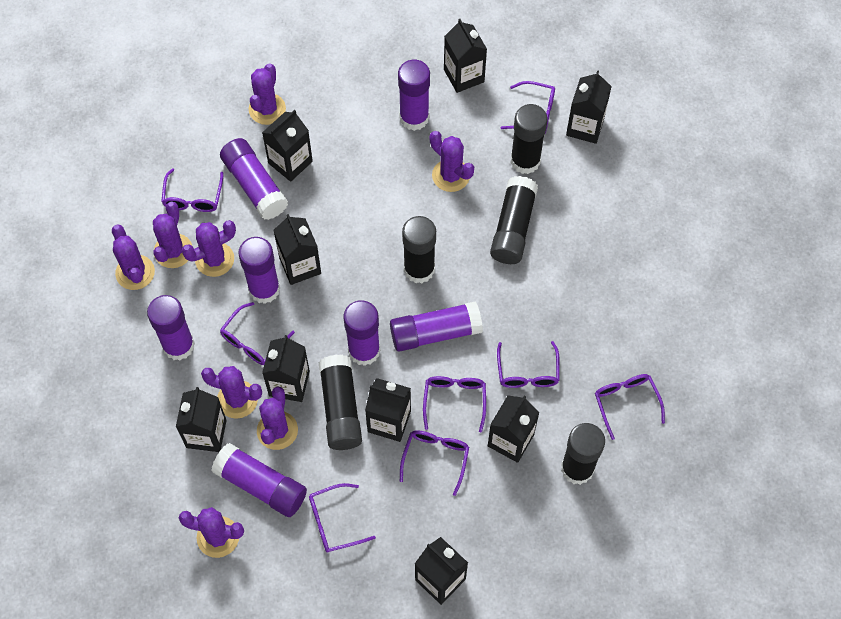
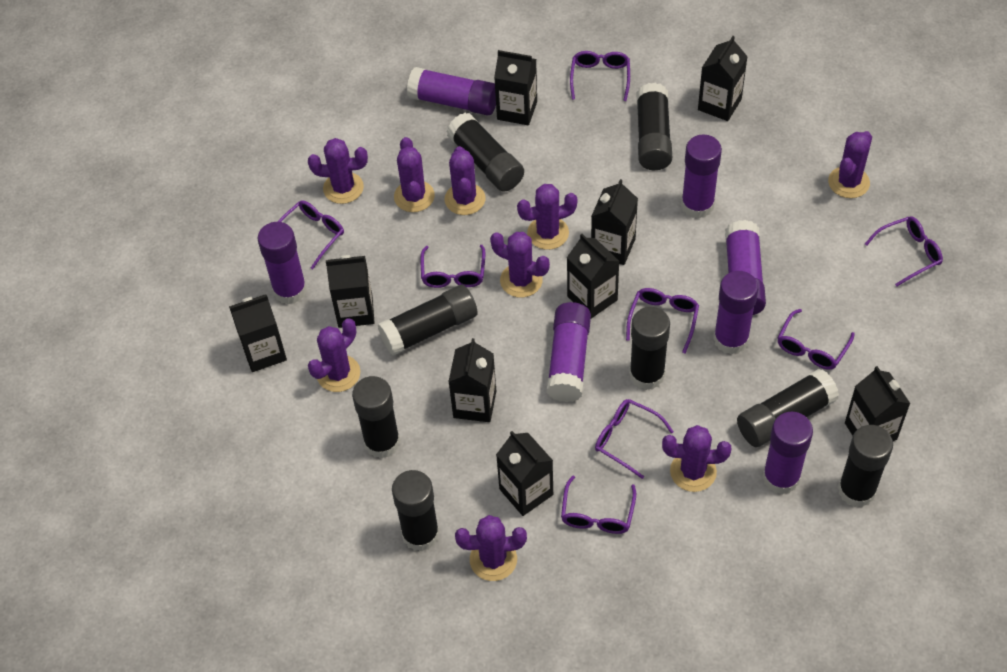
black glue stick: [318,355,362,450] [402,216,436,283] [490,176,538,264] [511,104,548,174] [561,423,605,485] = 5 -> [352,376,400,459] [378,285,478,356] [392,470,440,552] [446,113,524,192] [629,307,670,390] [636,83,672,170] [737,369,839,447] [838,425,893,507] = 8
purple cactus: [112,224,155,290] [153,202,192,268] [179,507,244,558] [182,220,236,277] [201,366,262,419] [249,63,286,125] [257,386,298,450] [430,131,474,192] = 8 -> [308,138,368,204] [308,318,360,392] [394,137,435,212] [445,146,485,215] [455,515,527,581] [490,232,550,298] [517,184,578,250] [662,425,731,492] [828,131,872,198] = 9

